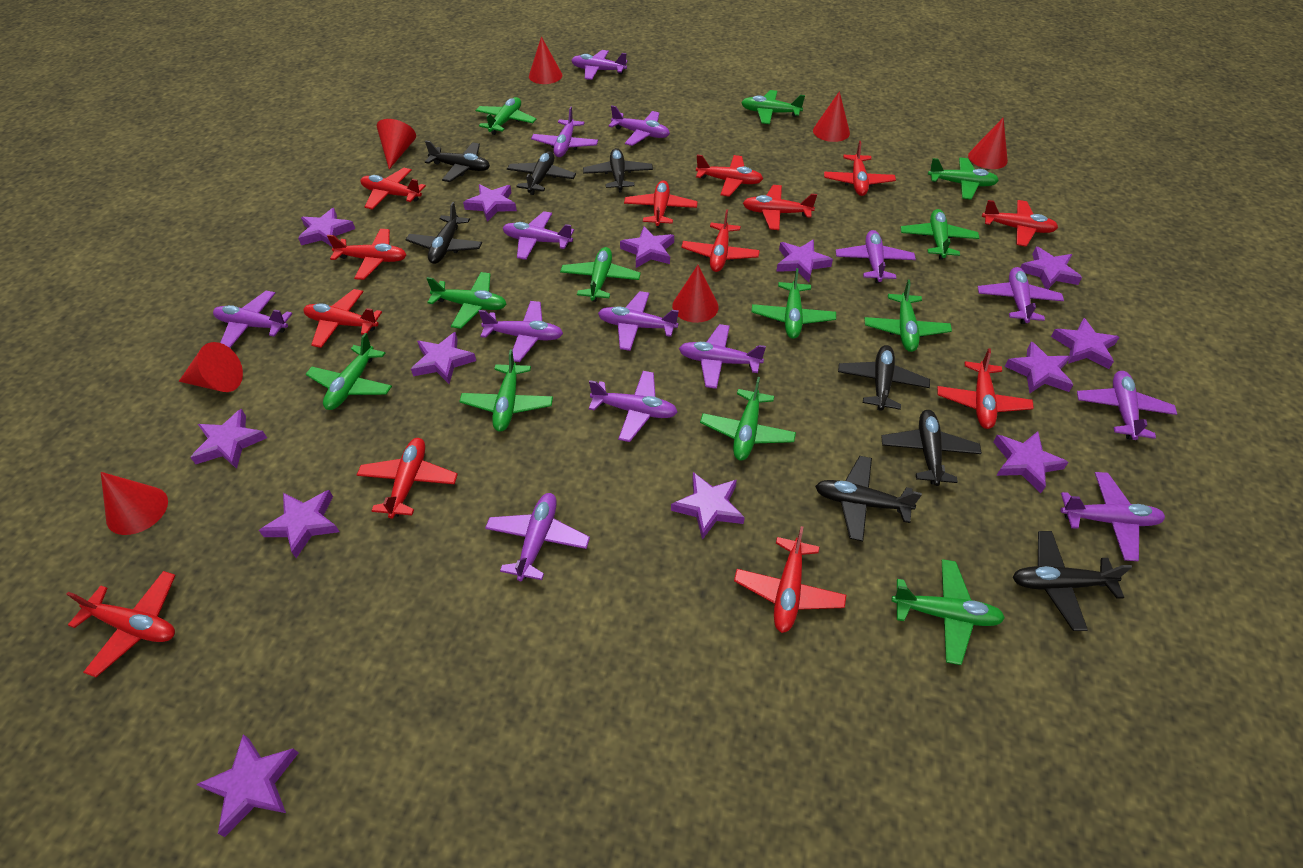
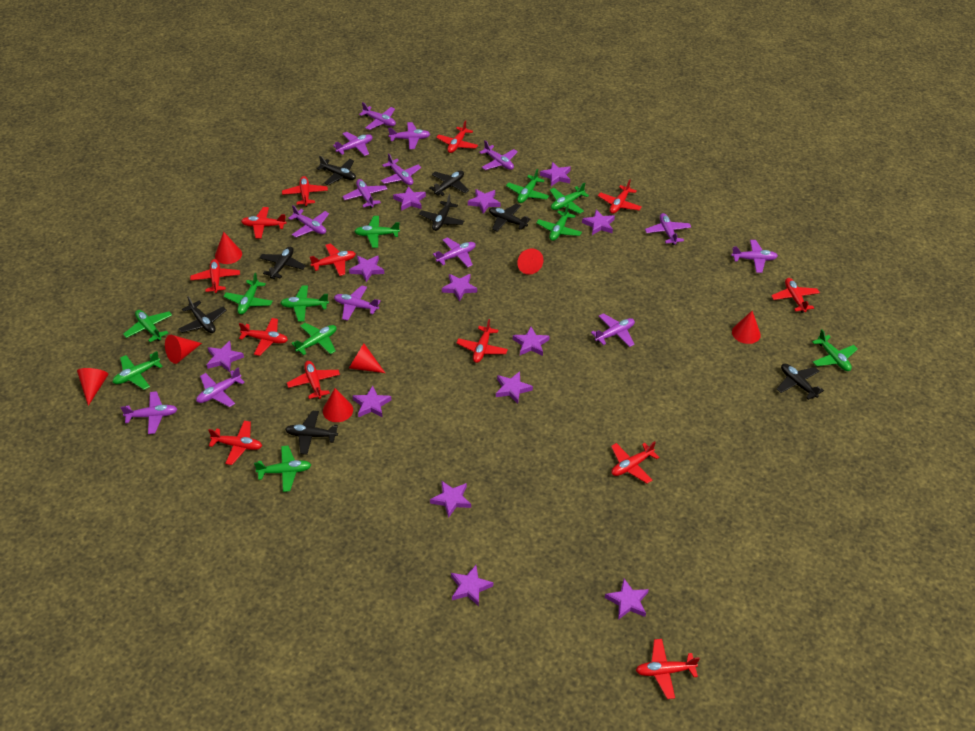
green plane: [306,333,392,410] [426,272,506,329] [459,350,553,432] [475,97,537,135] [560,247,641,302] [700,377,796,460] [741,90,805,124] [752,268,836,339] [864,280,952,352] [891,559,1005,665] [901,209,979,260] [928,157,999,200] = 12 -> [112,351,163,390] [123,310,172,342] [223,273,273,315] [254,445,311,492] [280,285,329,321] [291,323,336,355] [354,216,400,248] [506,169,549,203] [536,204,582,241] [550,182,589,214] [812,329,858,371] = 11

